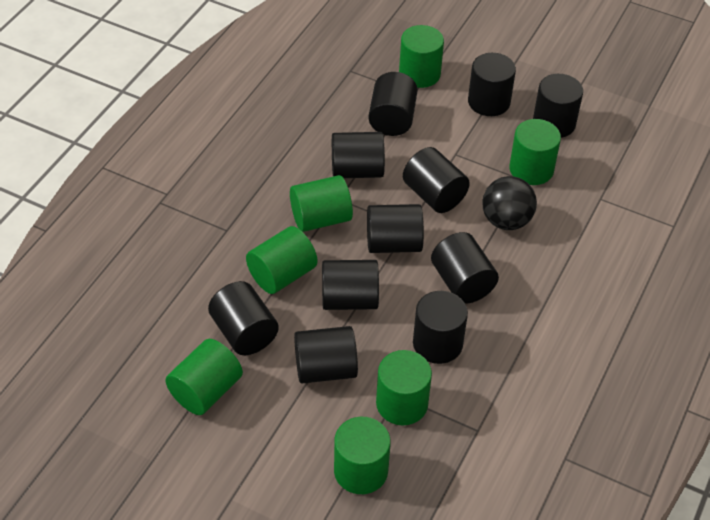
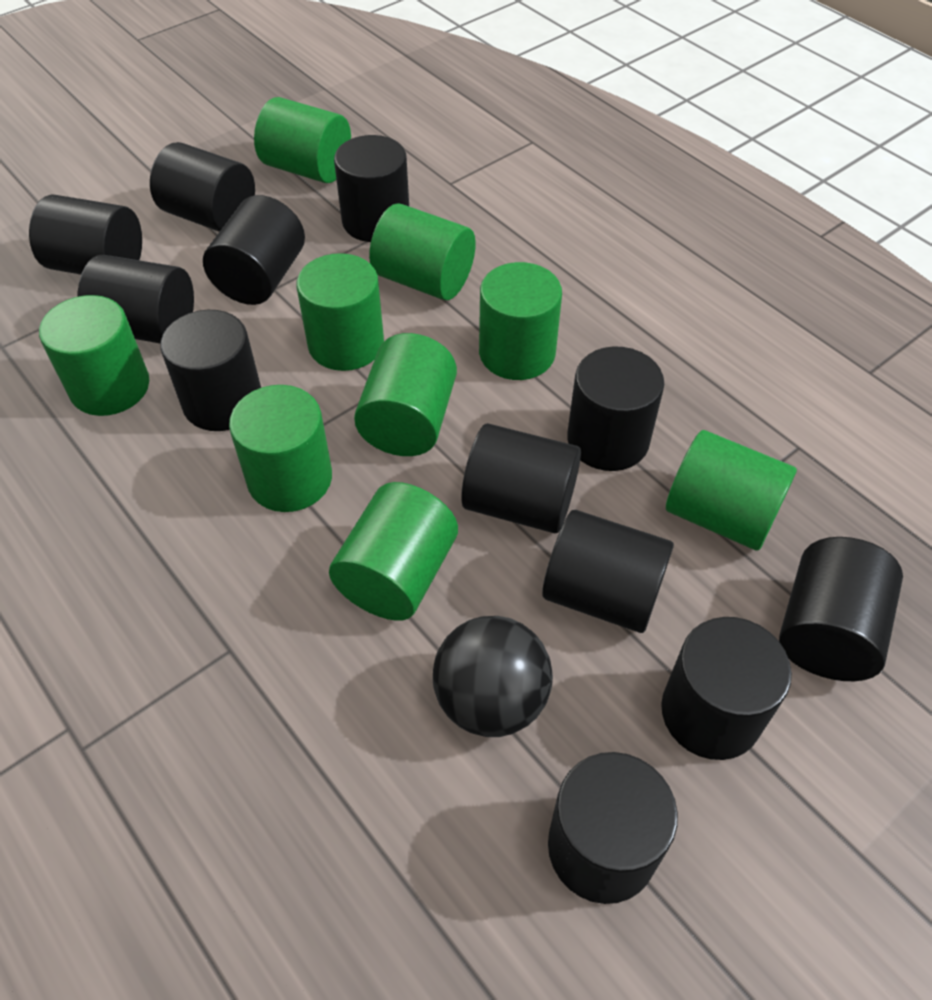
black cylinder: [208,281,279,355] [294,326,358,383] [322,260,379,310] [332,132,385,178] [367,204,424,253] [368,72,418,136] [403,147,470,213] [413,291,468,364] [431,232,499,304] [468,53,516,116] [533,74,583,138] = 11 -> [29,194,142,275] [77,255,194,344] [150,142,255,232] [160,310,261,431] [203,195,305,305] [334,135,409,242] [461,423,581,533] [542,510,674,633] [548,752,678,904] [567,346,664,471] [661,617,792,760] [779,537,903,681] = 12
green cylinder: [165,339,243,415] [246,226,317,294] [290,175,353,232] [334,417,391,494] [376,350,432,425] [399,25,444,88] [509,119,561,185] = 7 -> [39,295,149,416] [229,385,332,512] [254,97,351,183] [296,253,384,371] [329,482,458,621] [354,333,457,456] [369,203,476,300] [479,262,562,380] [666,430,797,551] = 9

